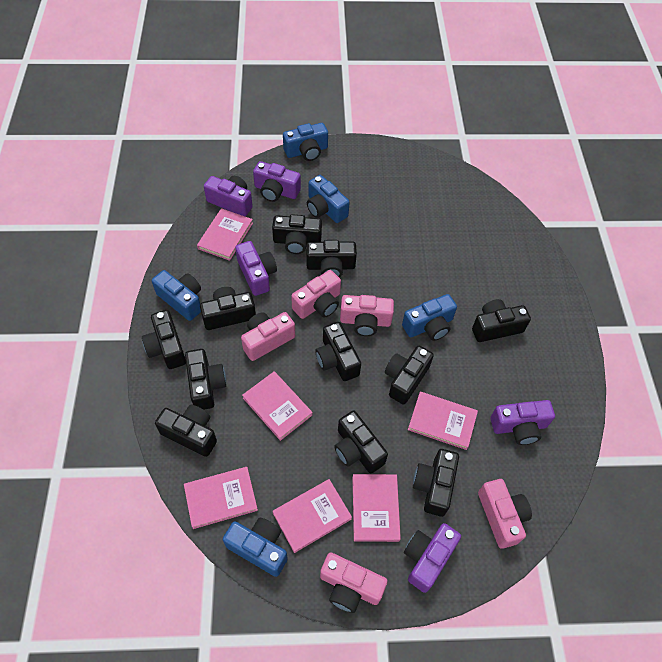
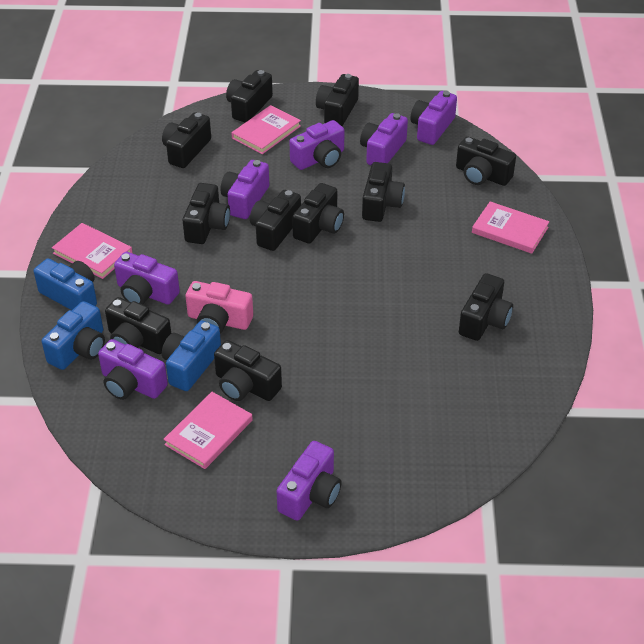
blue camera: [152,270,201,321] [223,518,288,577] [283,123,328,161] [307,175,350,223] [402,294,457,341] = 5 -> [34,258,97,310] [42,301,105,370] [162,321,221,391] = 3
pink book: [184,467,258,529] [197,208,253,261] [242,371,312,441] [273,479,352,553] [352,474,401,542] [408,392,478,450] = 6 -> [52,223,133,279] [164,392,253,469] [232,105,301,154] [472,201,549,254] = 4
pink camera: [241,312,295,361] [291,270,341,319] [320,552,388,613] [340,295,394,336] [478,479,532,549] = 5 -> [186,281,253,333] = 1
purple camera: [204,176,253,216] [235,241,277,296] [253,161,301,202] [404,523,461,593] [490,400,555,445] = 5 -> [98,339,168,400] [114,252,180,305] [220,160,269,219] [277,441,342,521] [289,120,345,170] [360,113,408,165] [411,91,457,145] = 7

